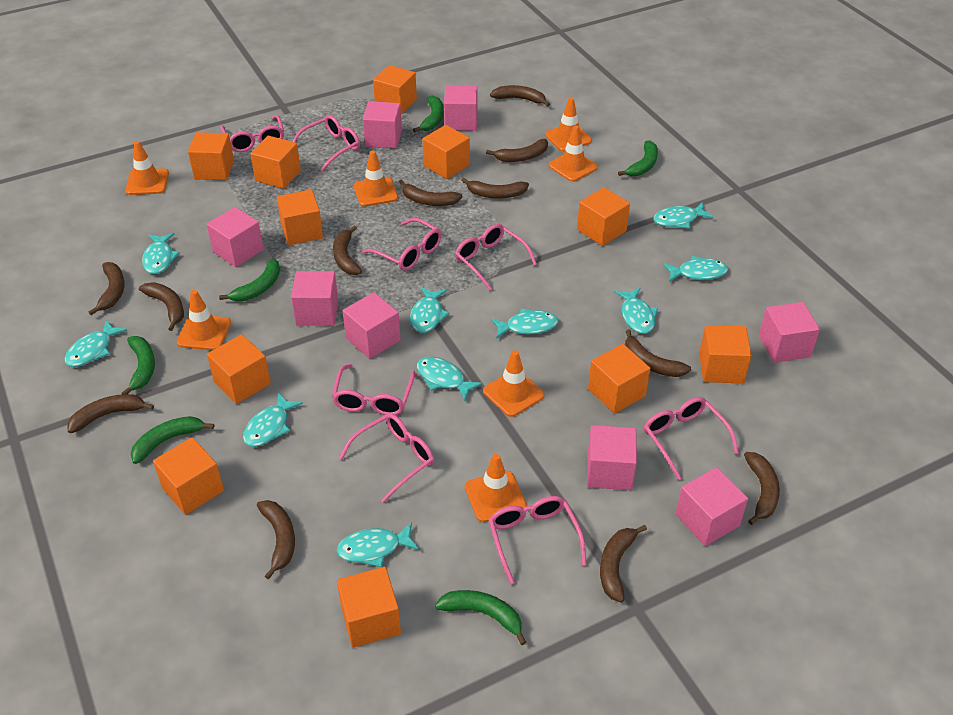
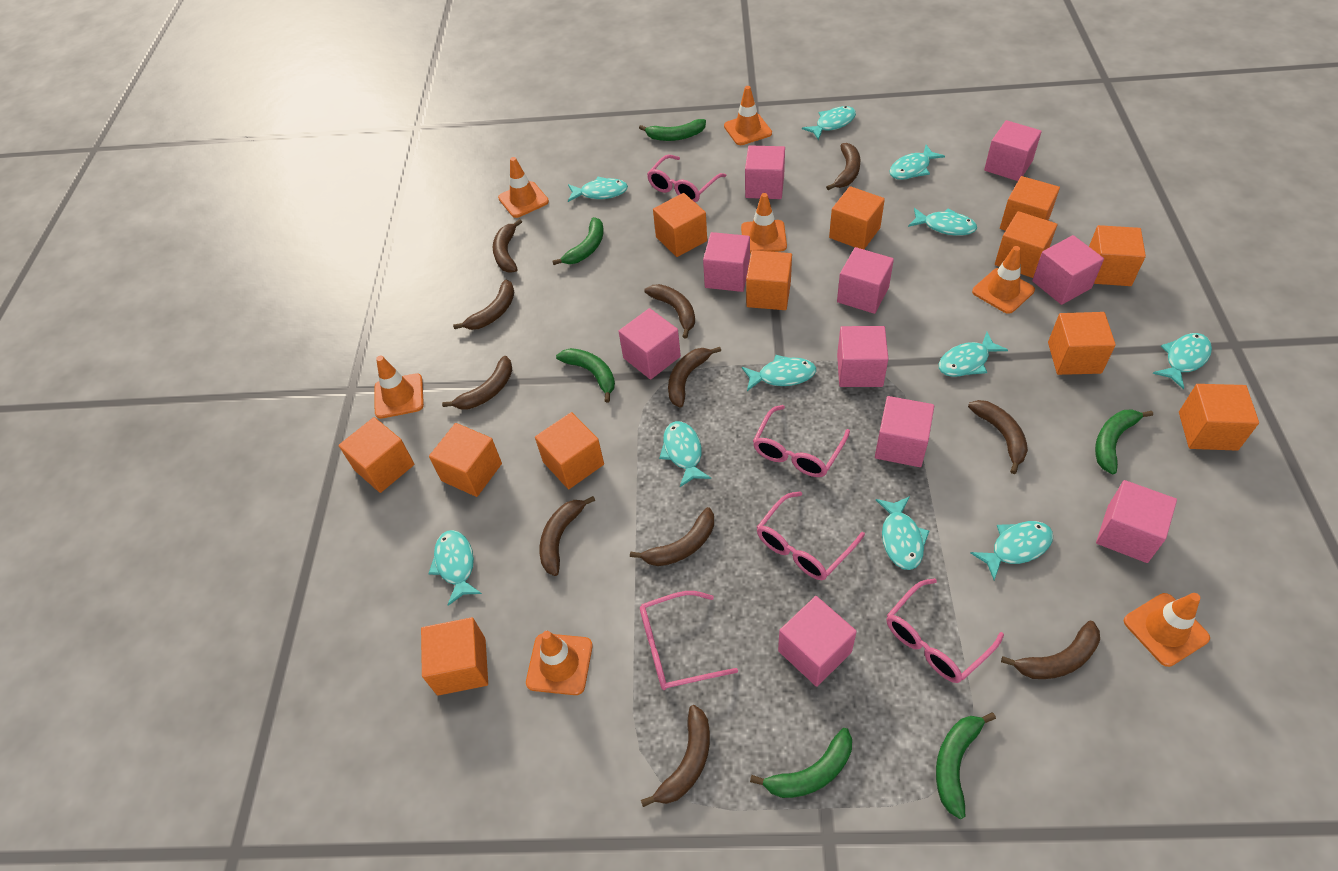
brown banana: [67,394,154,433] [88,262,125,315] [139,282,184,331] [257,500,295,579] [333,226,362,275] [399,180,462,206] [461,178,529,199] [486,139,548,162] [490,85,550,107] [600,525,647,603] [625,329,691,377] [744,452,780,525] = 12 -> [442,356,512,409] [453,280,514,330] [493,219,522,273] [540,496,595,576] [630,507,714,566] [641,705,710,807] [644,284,695,339] [668,347,721,407] [826,143,860,190] [968,400,1028,474] [1001,621,1100,679] = 11
orange cube: [153,437,224,515] [188,132,234,180] [207,334,271,404] [250,136,301,189] [277,190,323,245] [337,567,401,648] [373,65,417,114] [422,125,470,179] [577,187,630,246] [588,344,650,414] [699,325,752,383] = 11 -> [338,417,415,493] [421,617,488,696] [429,423,502,497] [535,412,604,489] [653,193,707,257] [746,250,792,310] [829,186,885,249] [995,211,1057,278] [1000,176,1060,231] [1048,312,1116,375] [1089,225,1146,286] [1179,384,1259,451] = 12
pink cube: [207,207,264,267] [291,271,338,326] [343,292,401,359] [363,101,402,148] [444,86,478,131] [587,425,637,490] [675,467,748,546] [759,302,820,363] = 8 -> [619,308,681,380] [703,232,750,292] [745,145,785,199] [778,596,857,687] [837,247,894,314] [837,326,888,387] [875,396,934,467] [984,120,1042,181] [1032,235,1104,305] [1096,480,1177,563] = 10
pink glasses: [220,115,284,152] [293,115,360,171] [332,364,415,415] [339,413,434,503] [362,218,442,271] [455,224,537,291] [489,496,586,585] [644,397,739,480] = 8 -> [640,591,738,690] [647,154,726,202] [753,405,850,477] [757,491,865,580] [887,578,1004,683] = 5
turquoise fish: [65,320,127,367] [142,233,180,274] [243,393,303,447] [337,522,419,567] [410,287,449,333] [417,357,483,402] [491,308,558,339] [614,288,658,334] [653,203,714,229] [663,256,728,282] = 10 -> [428,530,482,606] [568,177,628,202] [659,421,711,487] [742,355,816,391] [802,106,856,140] [876,496,929,570] [890,145,945,180] [908,208,977,236] [939,332,1008,377] [971,521,1053,580] [1153,333,1212,389] = 11

